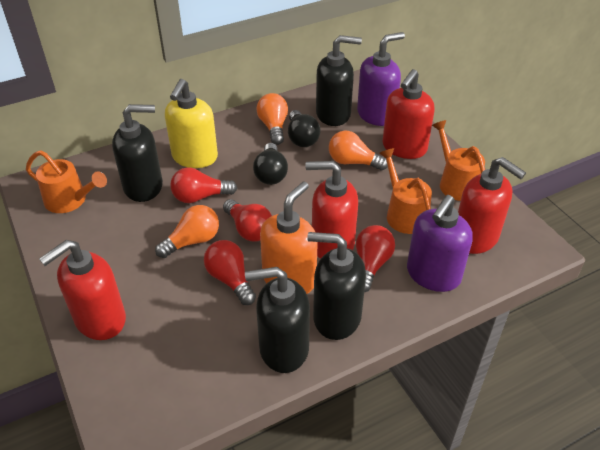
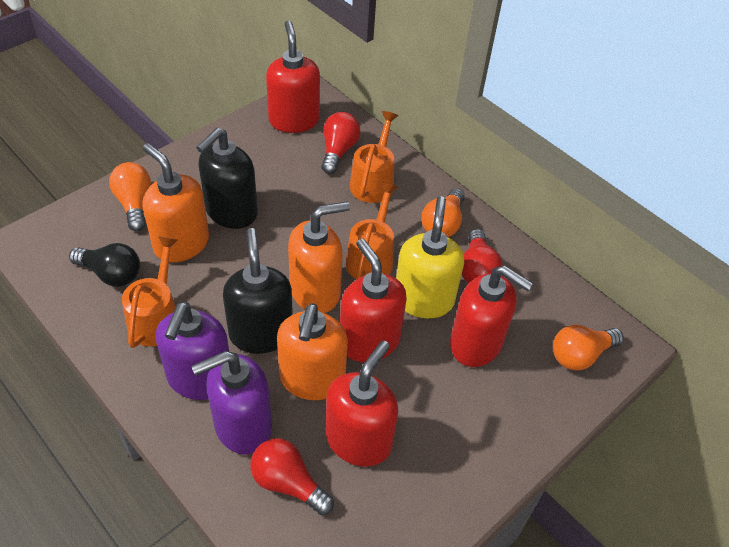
black light bulb: [253,143,288,185] [288,110,320,147] = 2 -> [69,243,140,287] = 1
black soap dispenser: [112,104,163,202] [245,267,310,373] [307,232,366,340] [316,35,362,126] = 4 -> [196,128,258,229] [223,228,293,354] = 2
orange soap dispenser: [260,182,318,294] = 1 -> [142,143,209,262] [277,303,348,400] [288,201,350,313] = 3
red light bulb: [170,167,237,203] [204,240,256,305] [223,199,272,242] [356,225,395,292] = 4 -> [250,438,334,515] [322,112,360,174] [462,229,503,283] = 3

